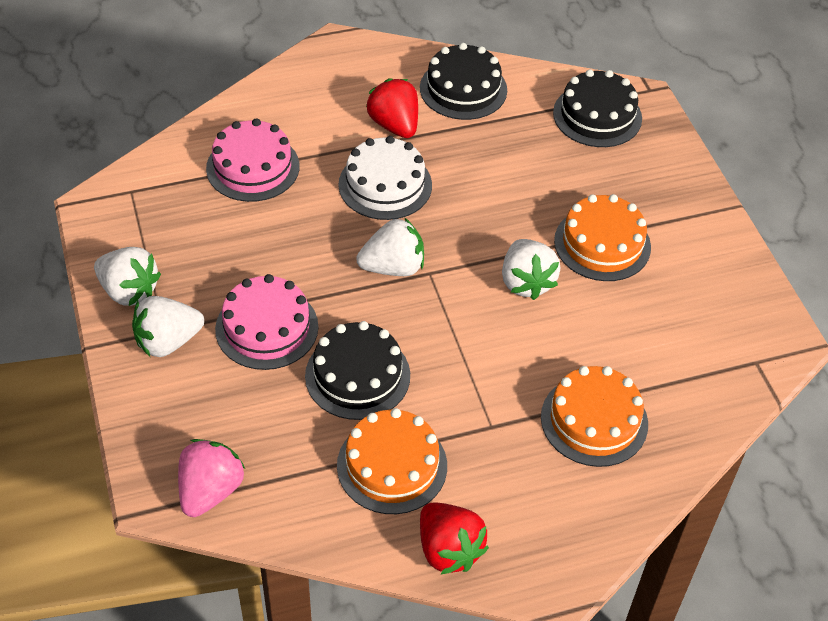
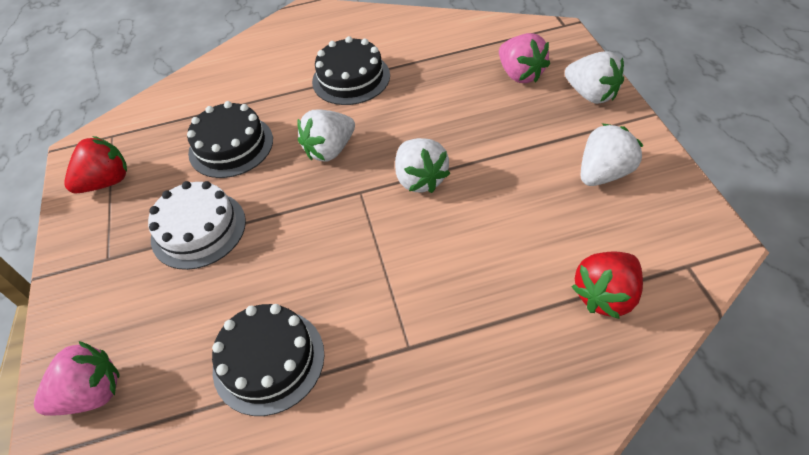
orange cake: [337,408,447,514] [541,366,648,467] [554,194,651,281] = 3 -> none = 0
pink cake: [206,118,299,202] [215,274,318,370] = 2 -> none = 0
pink strawberry: [178,439,245,517] = 1 -> [34,341,120,416] [499,33,550,83] = 2

